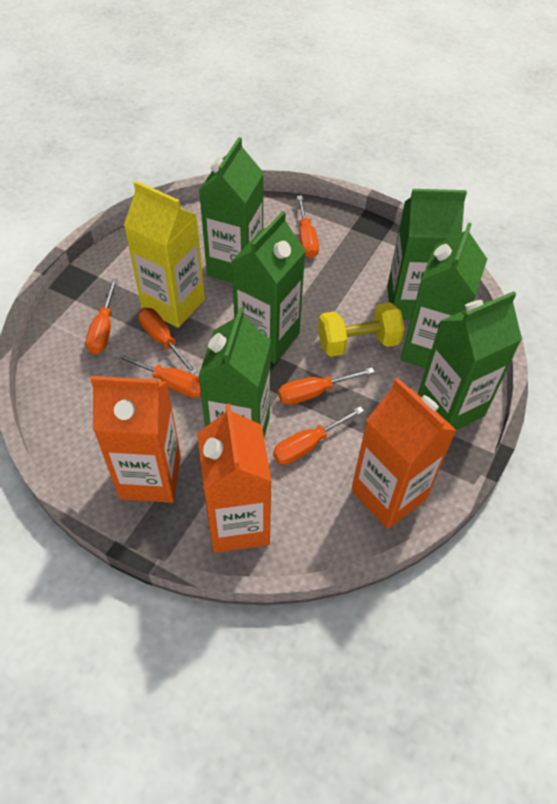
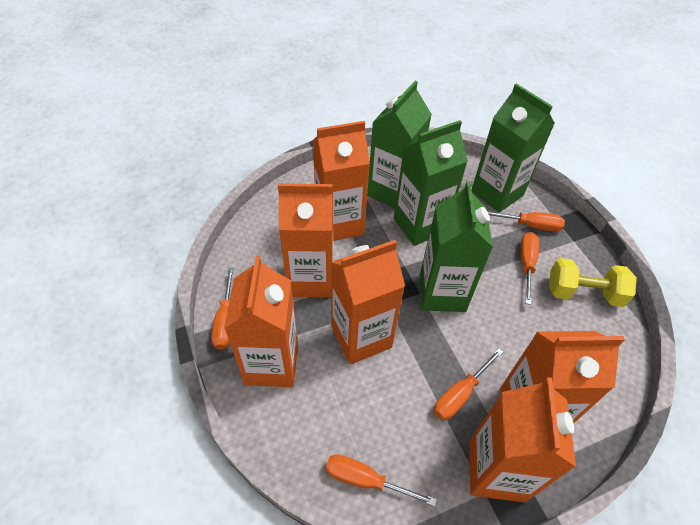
green carton: [198,307,271,438] [199,137,264,283] [231,211,305,364] [387,189,467,320] [401,223,487,368] [418,291,522,430] = 6 -> [367,81,432,208] [394,120,468,246] [420,181,493,312] [471,83,555,213] = 4
orange carton: [90,376,181,503] [197,404,272,553] [351,378,457,529] = 3 -> [224,255,298,387] [278,183,333,297] [313,121,370,241] [331,240,405,365] [469,377,576,503] [500,331,625,423] = 6
orange screwdriver: [86,279,118,354] [114,352,201,398] [138,308,197,375] [273,406,364,465] [278,367,375,405] [297,195,319,258] = 6 -> [211,267,234,350] [326,454,437,507] [434,348,503,420] [487,211,565,232] [520,232,539,305] = 5
yellow carton: [124,181,205,328] = 1 -> none = 0

